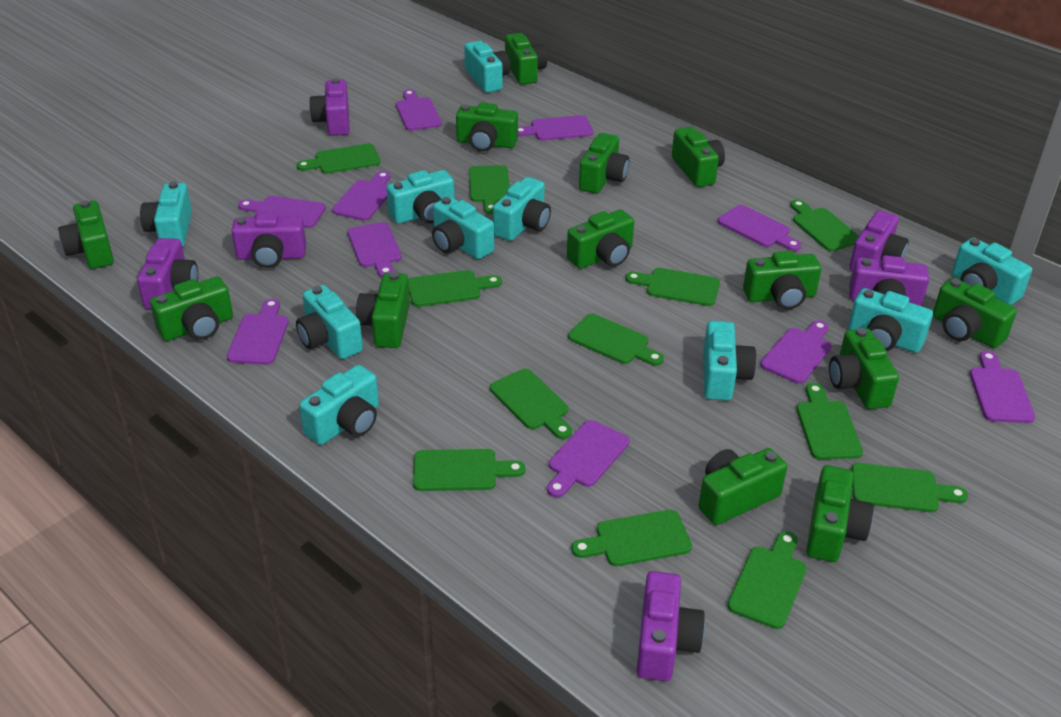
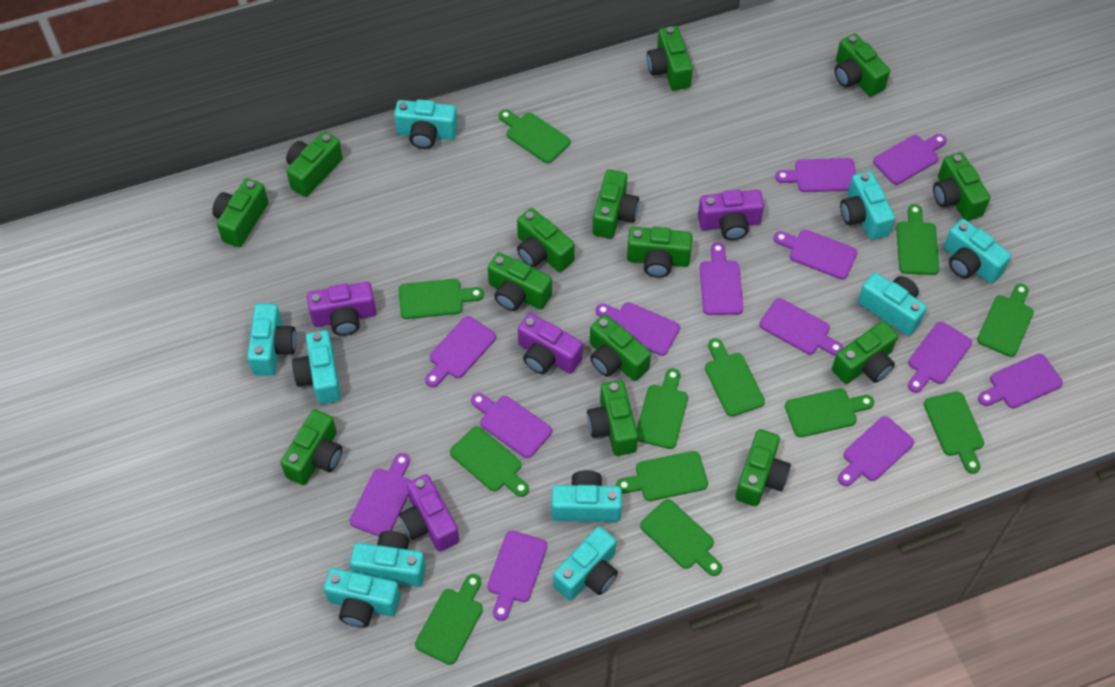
green camera: [58,200,114,269] [150,276,233,341] [356,272,410,348] [456,102,518,152] [505,33,547,85] [567,209,634,269] [579,133,629,194] [672,127,725,187] [699,448,787,525] [743,251,821,309] [806,465,874,562] [829,328,899,409] [933,278,1017,348] = 13 -> [212,178,268,247] [281,409,342,485] [286,131,343,197] [488,252,552,311] [517,208,575,272] [587,380,638,456] [590,314,651,381] [592,169,639,239] [627,227,693,278] [647,26,693,91] [735,429,791,506] [832,321,898,384] [834,34,890,97] [933,153,990,221] = 14
purple camera: [137,238,198,309] [231,212,306,268] [309,78,350,136] [637,571,705,681] [849,210,909,272] [849,255,929,306] = 6 -> [307,282,376,336] [399,474,459,552] [518,313,583,374] [698,190,764,240] = 4
purple cutting board: [227,299,289,365] [238,196,326,228] [332,171,390,221] [348,222,402,278] [396,90,442,131] [518,115,593,141] [547,420,629,498] [718,205,801,251] [760,321,831,384] [970,351,1035,423] = 10 -> [350,453,411,536] [425,316,496,387] [471,393,552,458] [487,530,547,621] [595,302,680,356] [700,242,743,315] [759,298,843,356] [774,230,858,279] [775,158,856,192] [838,416,914,486] [873,134,947,185] [908,322,972,393] [978,354,1063,408] = 13

